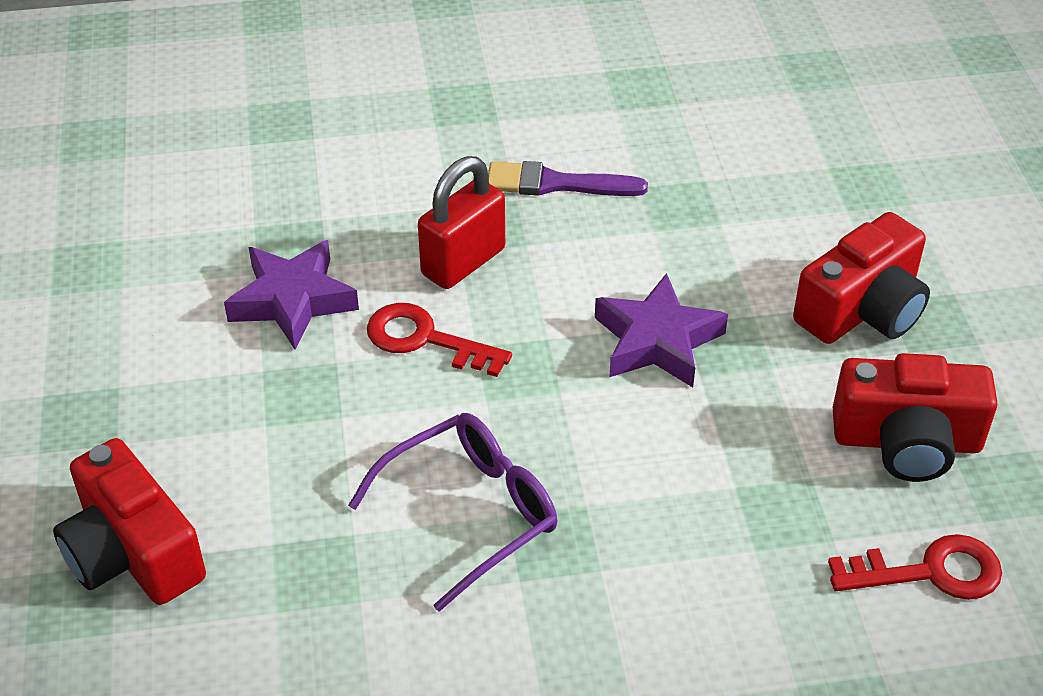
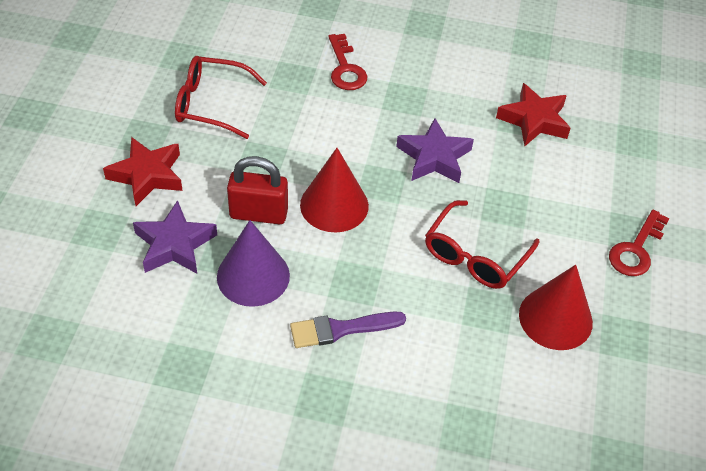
purple cone: none = 0 -> [217,220,290,307] = 1
purple glasses: [348,413,557,612] = 1 -> none = 0
red camera: [53,438,206,605] [793,212,930,344] [833,353,998,482] = 3 -> none = 0
red cone: none = 0 -> [300,148,369,232] [519,265,593,350] = 2
red glasses: none = 0 -> [175,56,267,139] [425,200,539,289] = 2
red star: none = 0 -> [103,137,183,206] [496,83,571,146] = 2

